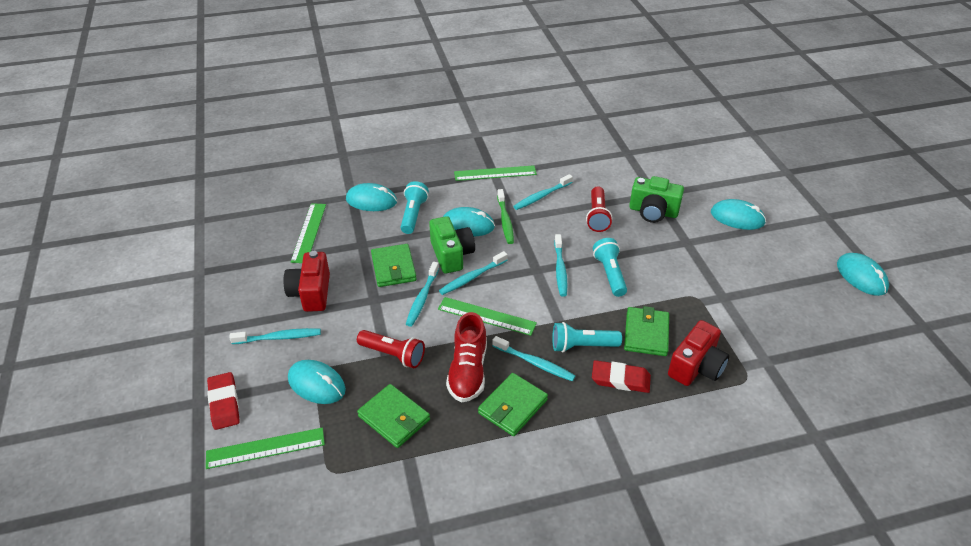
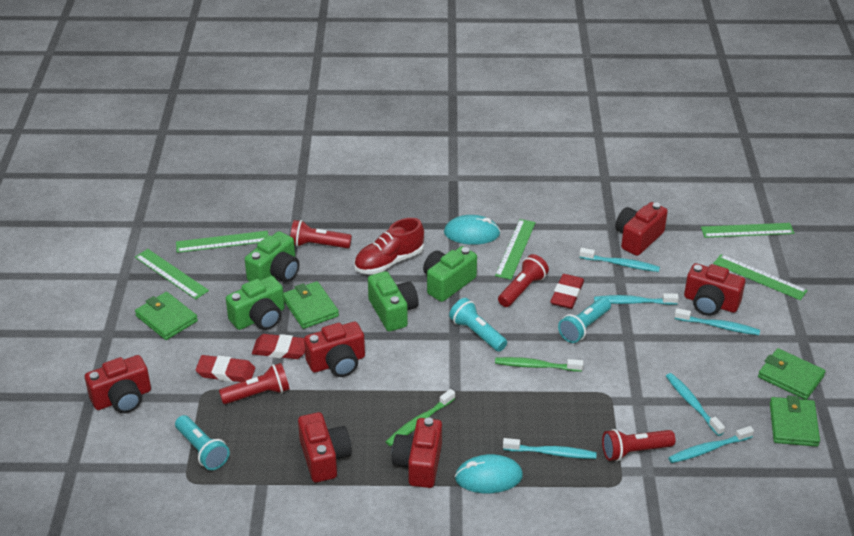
green camera: [429,216,475,273] [629,176,684,223] = 2 -> [226,276,285,330] [245,231,299,282] [368,271,419,332] [423,246,477,302] = 4
green ruler: [206,428,325,469] [290,203,326,263] [438,297,537,336] [454,165,537,181] = 4 -> [135,249,209,299] [176,231,268,253] [495,219,536,280] [701,223,794,238] [713,254,808,300] = 5
green toothbrush: [497,189,514,244] = 1 -> [386,389,455,446] [495,357,583,372] = 2
red camera: [284,251,330,312] [668,320,729,386] = 2 -> [85,355,151,413] [298,412,352,482] [304,322,365,377] [392,417,442,488] [615,202,668,256] [684,263,745,316] = 6
red eraser: [207,372,240,430] [592,360,651,393] = 2 -> [195,355,255,382] [252,334,305,359] [550,274,584,309] = 3
red flashlight: [357,330,425,368] [586,187,612,232] = 2 -> [219,363,290,404] [290,220,352,248] [498,254,549,307] [602,429,675,461] = 4
turquoise mouse: [288,360,346,404] [346,183,397,211] [443,207,495,236] [711,199,766,230] [837,253,889,296] = 5 -> [444,215,500,245] [455,454,523,493] = 2

